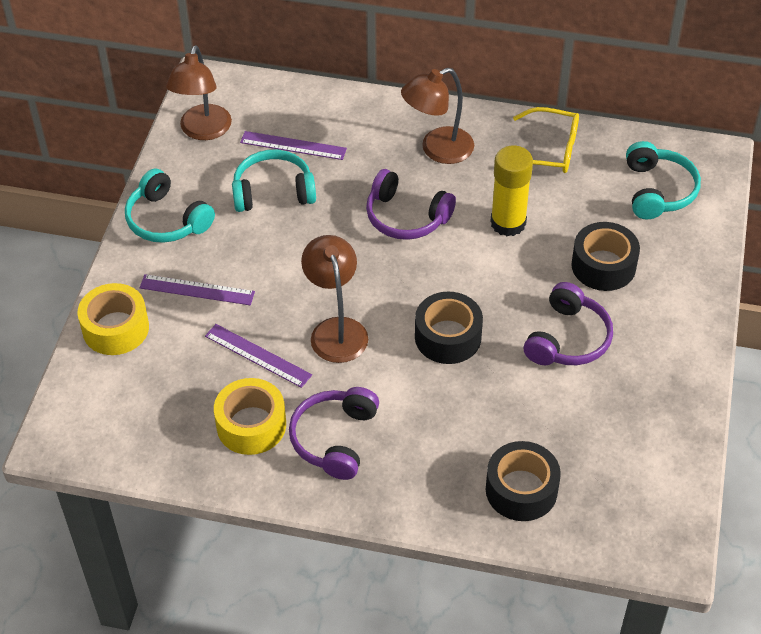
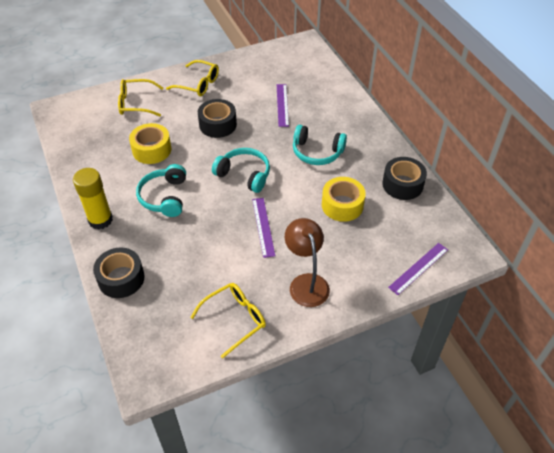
brown lamp: [166,45,232,140] [301,235,368,363] [401,68,474,164] = 3 -> [285,218,330,307] = 1
purple headphones: [289,387,379,480] [366,169,456,240] [524,282,613,365] = 3 -> none = 0
yellow glasses: [513,107,579,173] = 1 -> [118,79,163,116] [166,60,219,96] [190,283,266,358] = 3

